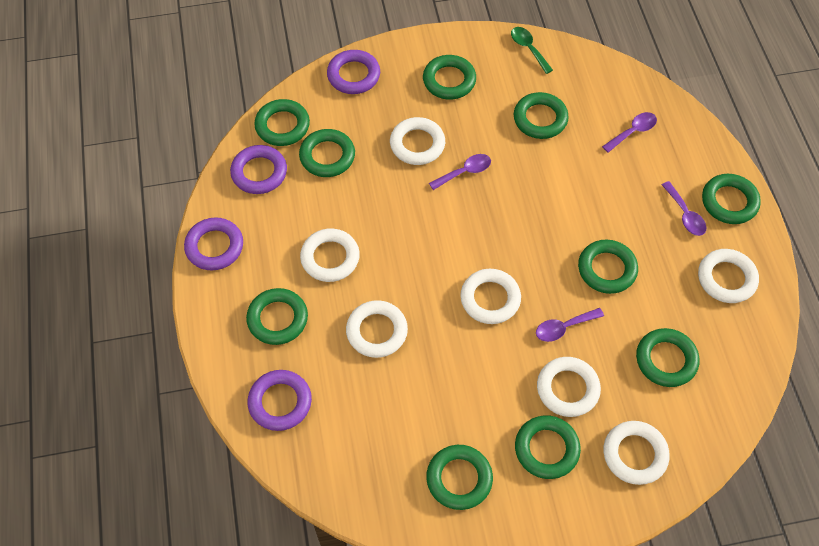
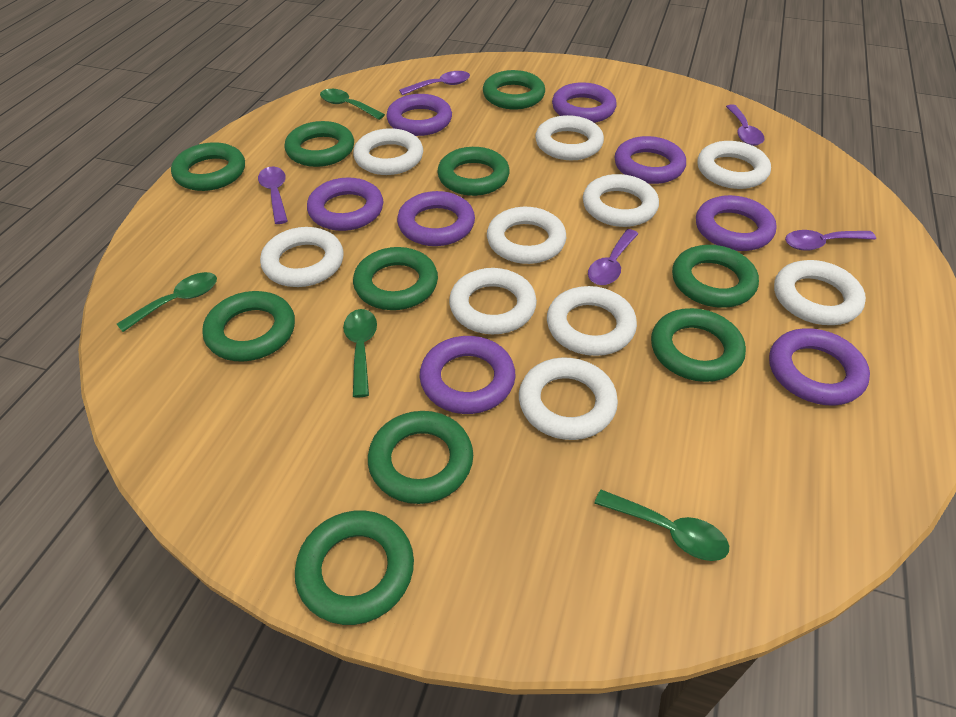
green spoon: [511,27,553,74] = 1 -> [117,272,217,332] [320,89,385,120] [343,309,377,397] [594,489,729,561] = 4
purple ring: [184,218,243,271] [230,145,287,194] [248,370,312,431] [327,50,380,94] = 4 -> [307,178,383,231] [386,94,452,136] [397,191,475,246] [420,336,516,414] [552,82,617,123] [615,136,686,184] [696,195,777,251] [769,328,870,405] = 8
purple spoon: [429,154,491,190] [536,308,604,342] [602,112,657,153] [662,181,706,236] = 4 -> [258,167,288,224] [399,71,470,95] [588,229,638,285] [726,104,764,146] [785,230,876,251] = 5
white ring: [300,228,360,282] [346,300,408,358] [390,117,445,165] [460,269,521,324] [537,357,601,417] [603,421,670,485] [698,249,759,303] = 7 -> [260,227,344,287] [353,128,423,175] [449,268,537,334] [487,207,566,264] [519,357,618,440] [535,115,604,160] [547,286,637,356] [583,174,659,227] [698,141,771,189] [774,260,866,325] = 10

